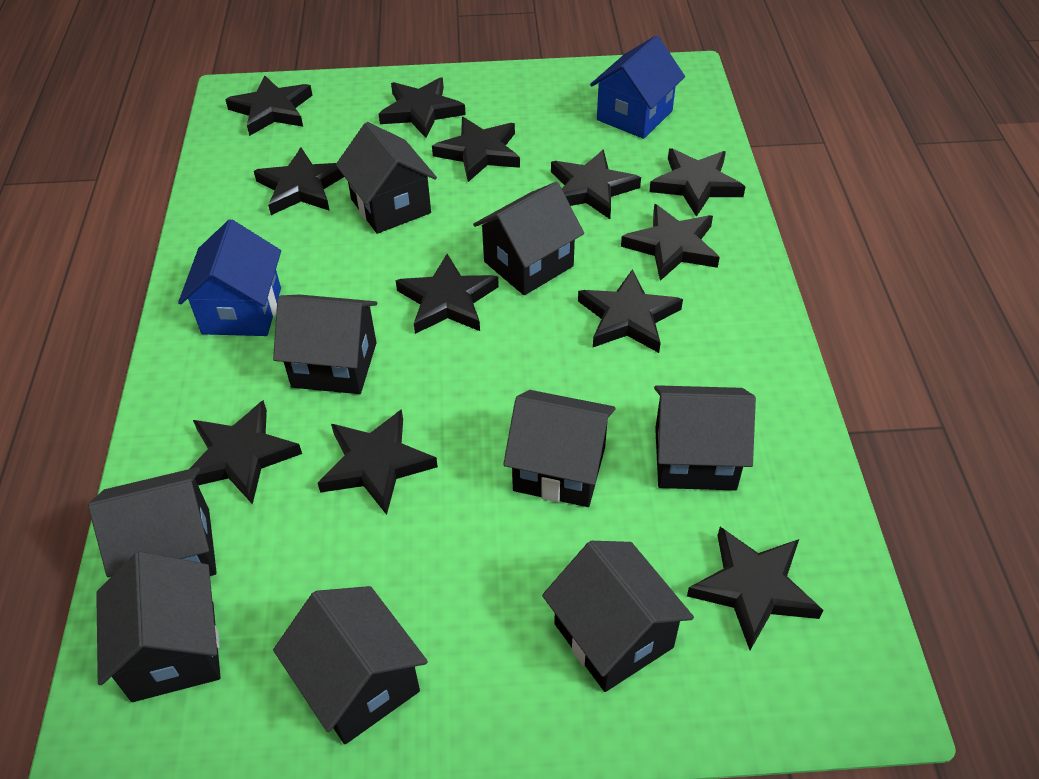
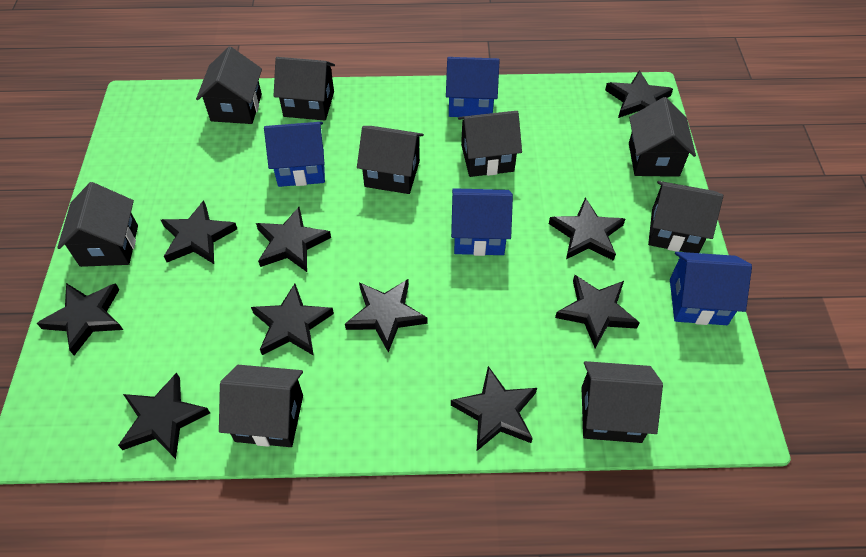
black star: [189,400,302,505] [225,75,313,136] [254,147,344,215] [318,409,438,515] [379,77,466,138] [396,254,499,334] [432,117,520,182] [551,149,641,219] [578,269,683,353] [621,204,720,281] [649,148,745,217] [687,527,823,650] = 12 -> [37,283,123,355] [118,373,210,459] [161,200,237,264] [251,284,334,356] [256,207,331,272] [345,279,427,352] [451,366,537,451] [549,197,625,261] [555,275,640,348] [605,70,673,118] = 10
blue house: [178,219,281,336] [590,35,685,139] = 2 -> [264,122,325,187] [446,57,500,117] [451,188,513,256] [670,252,752,325] = 4

